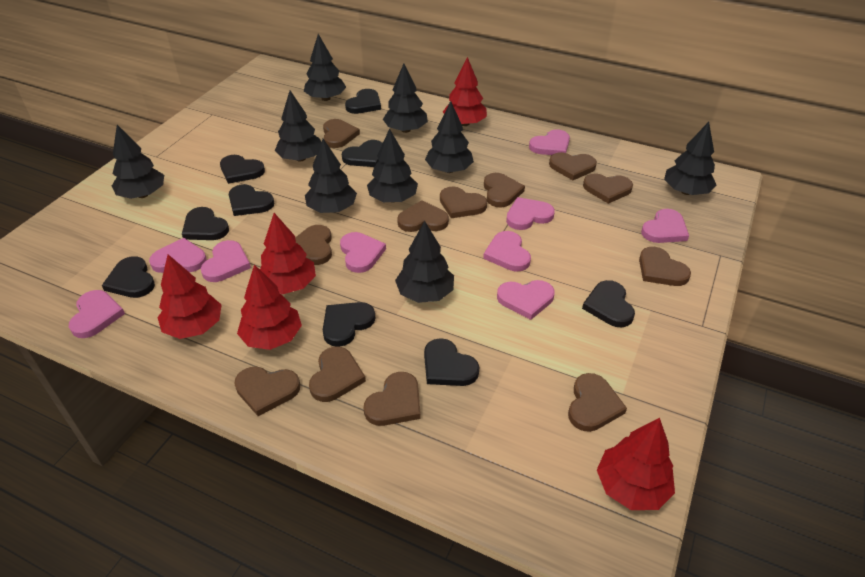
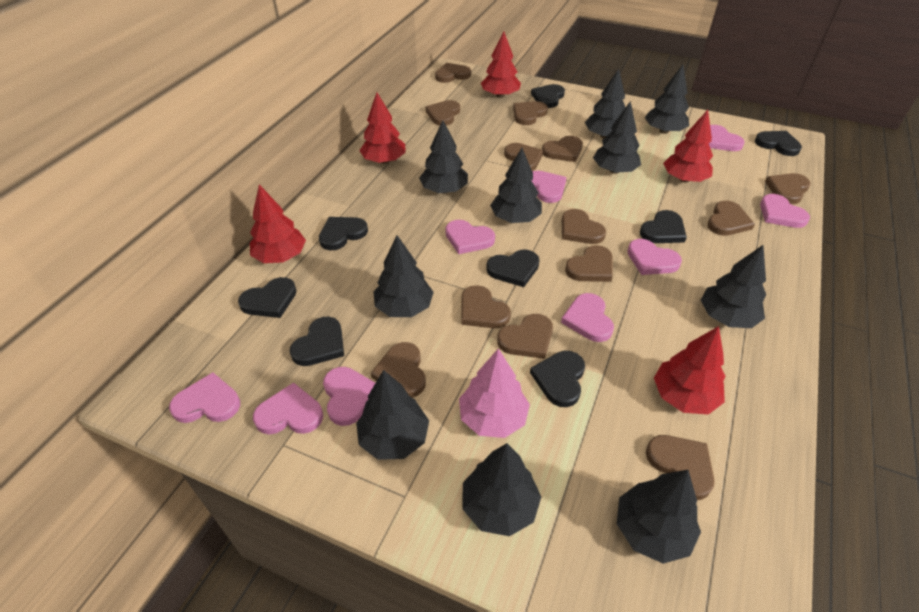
black heart: [102,256,155,298] [182,207,229,240] [220,155,265,184] [229,184,274,216] [323,302,375,347] [342,140,383,167] [345,89,381,114] [424,338,479,386] [582,280,635,327] = 9 -> [238,277,297,318] [290,317,344,366] [319,217,368,250] [486,249,539,287] [530,351,585,407] [531,84,565,108] [640,210,687,243] [755,131,802,156] = 8
black tree: [112,125,164,199] [275,91,321,162] [304,34,346,101] [305,139,357,213] [367,128,418,202] [383,64,428,133] [395,221,454,303] [425,101,474,173] [664,122,717,195] = 9 -> [356,370,429,460] [374,235,434,317] [419,120,468,193] [462,443,541,536] [490,148,542,223] [585,69,626,138] [593,101,641,174] [617,470,701,564] [645,65,689,134] [701,245,766,328] = 10
brown heart: [234,367,300,416] [295,225,332,265] [309,347,366,402] [323,119,360,148] [363,372,421,426] [397,200,449,232] [440,186,487,218] [484,173,525,207] [549,152,597,180] [568,373,627,432] [583,173,633,204] [639,247,691,286] = 12 -> [371,342,426,397] [426,100,460,126] [435,63,471,83] [461,285,511,328] [497,314,553,359] [504,143,543,171] [513,101,548,125] [542,136,583,162] [562,209,606,244] [565,245,613,282] [646,435,715,500] [708,201,755,236] [765,173,811,204] = 13
pink tree: none = 0 -> [459,348,530,438] = 1

